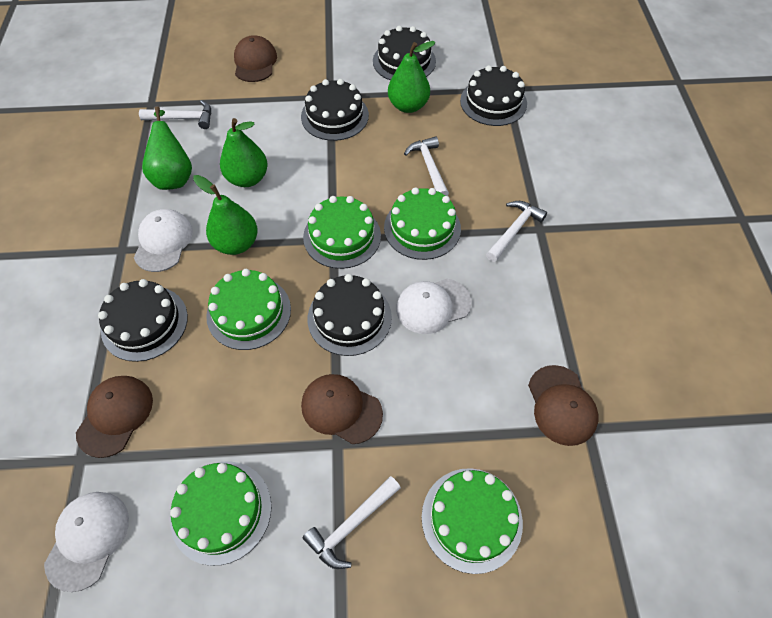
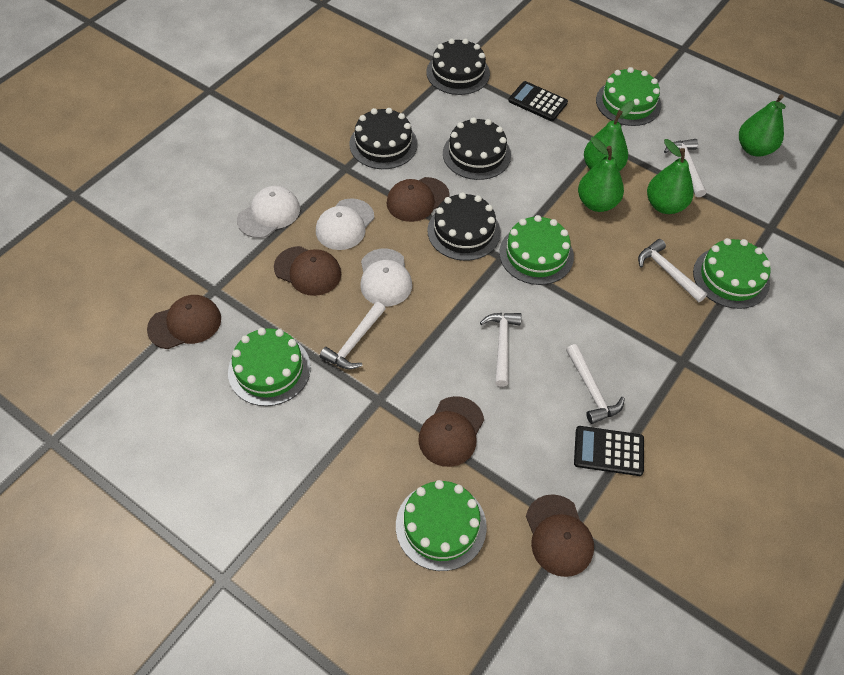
black cake: [98,279,188,362] [301,79,369,141] [308,274,392,356] [373,26,436,80] [460,65,527,126] = 5 -> [350,108,418,169] [426,38,490,95] [427,192,501,261] [443,117,511,180] = 4
black calculator: none = 0 -> [508,81,568,121] [574,426,644,476] = 2
brown cap: [76,376,153,458] [234,35,277,82] [301,374,383,444] [528,365,598,446] = 4 -> [147,295,221,349] [274,246,341,296] [386,177,450,222] [418,396,484,467] [526,494,594,577] = 5
white hammer: [139,100,211,129] [303,476,401,569] [404,136,449,196] [486,201,547,262] = 4 -> [320,302,385,369] [480,313,522,387] [566,344,625,424] [638,239,707,302] [664,139,706,197] = 5

